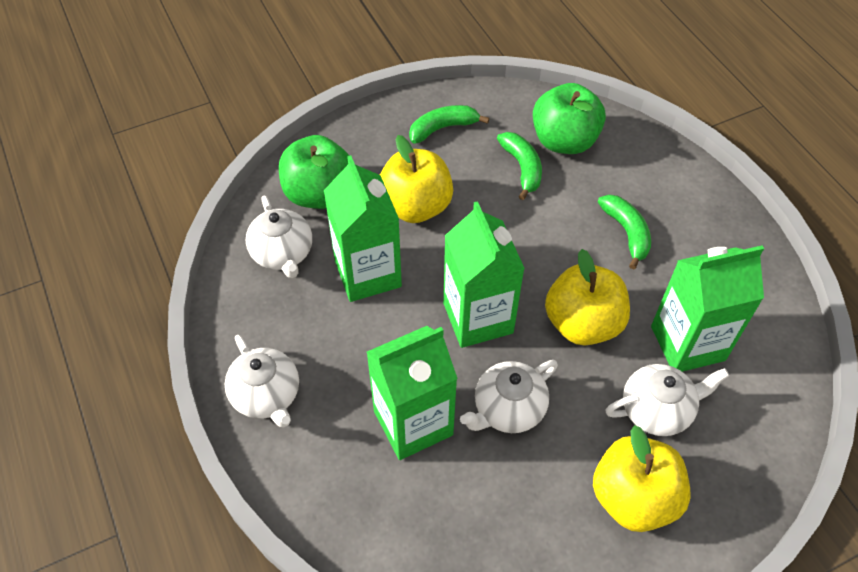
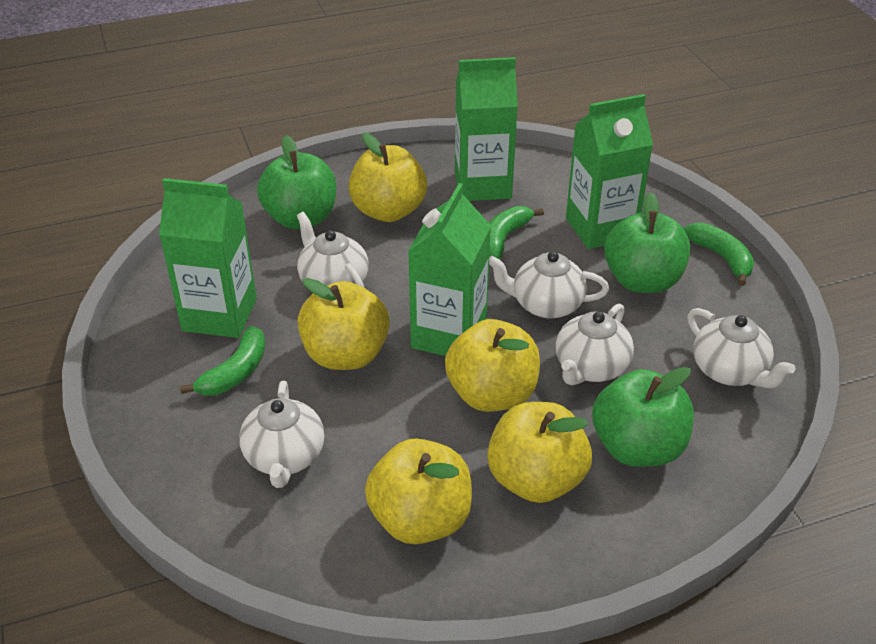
green apple: [279,135,349,209] [533,83,606,154] = 2 -> [257,135,336,230] [592,367,694,467] [604,192,690,293] = 3
white teapot: [225,335,299,427] [246,195,312,278] [460,360,558,433] [605,364,729,436] = 4 -> [239,381,324,488] [297,212,369,288] [489,251,609,319] [556,304,634,385] [688,308,795,389] = 5
yellow apple: [380,135,453,223] [545,249,630,346] [593,425,691,532] = 3 -> [298,278,390,370] [348,132,427,222] [365,439,472,544] [445,319,540,412] [487,402,592,503] = 5

